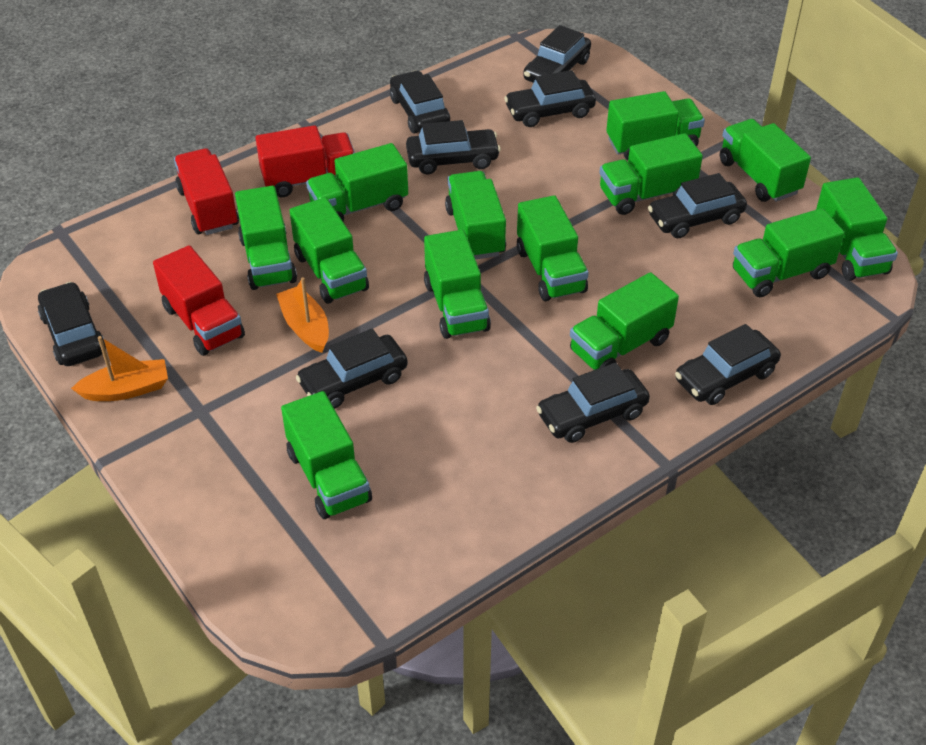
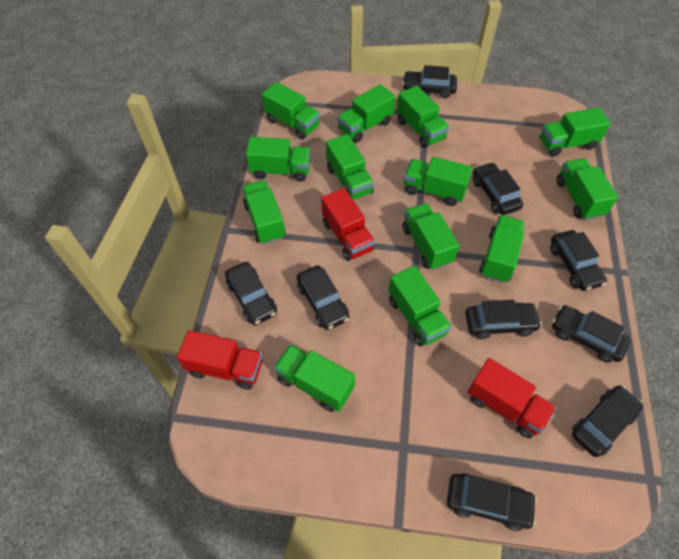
orange boat: [71,336,168,401] [276,277,329,353] = 2 -> none = 0

